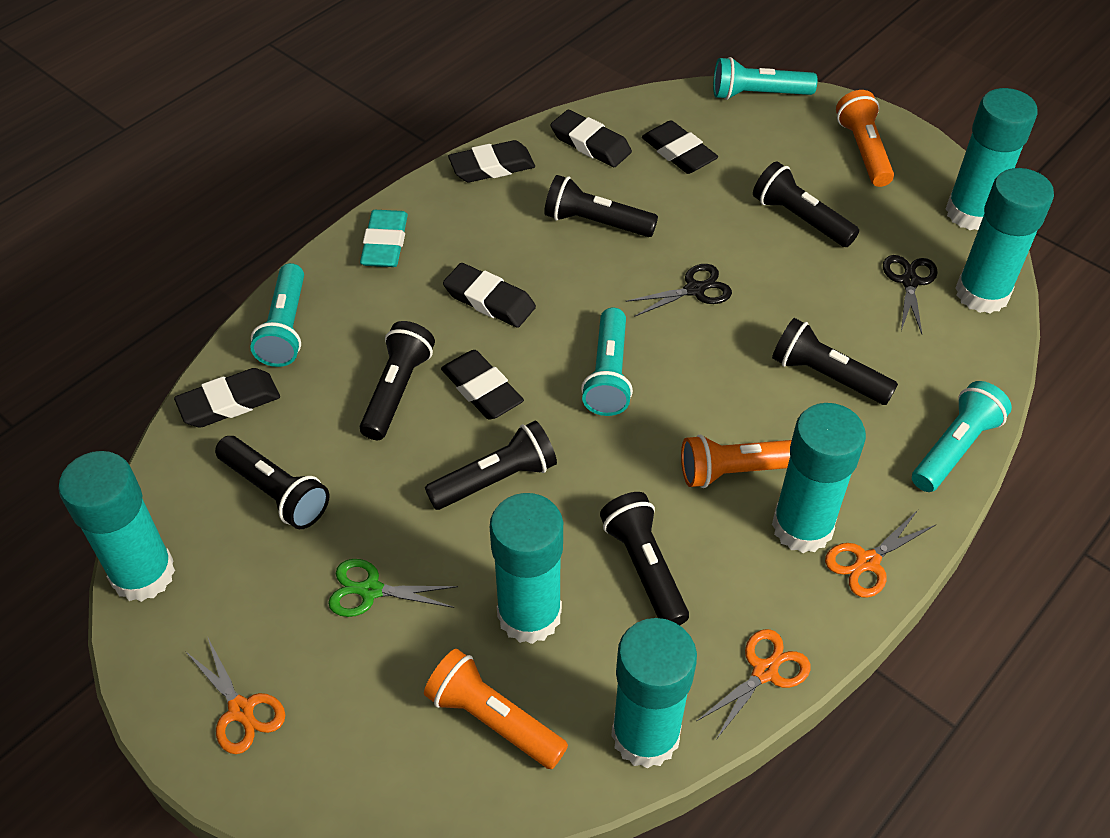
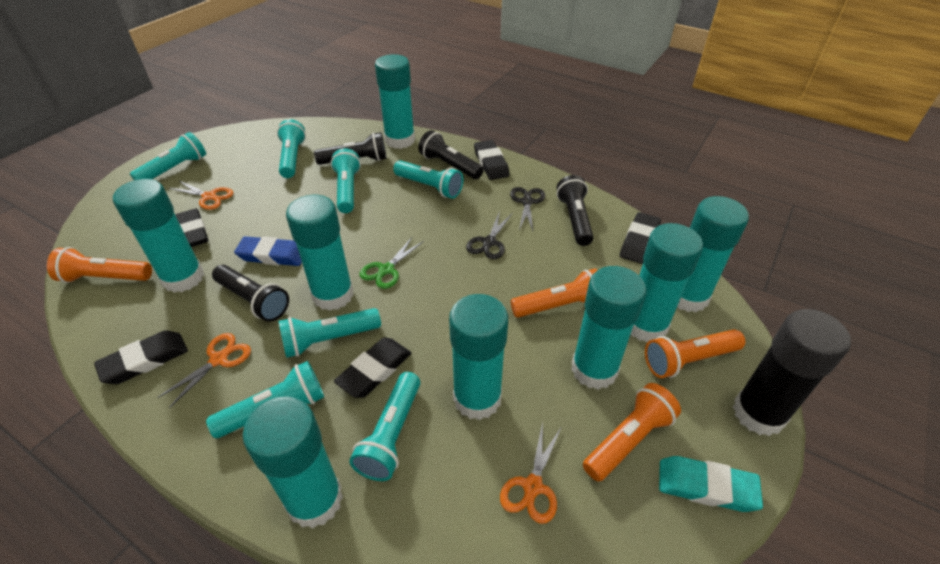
black eraser: [174,368,280,428] [441,350,524,420] [443,263,536,328] [448,140,535,182] [551,110,632,167] [642,120,718,174] = 6 -> [94,330,188,384] [175,209,208,247] [334,337,411,398] [474,140,509,180] [620,212,661,264] = 5
black flashlight: [215,436,329,529] [360,321,435,440] [425,421,557,510] [544,175,658,237] [600,492,689,626] [753,161,859,247] [772,318,898,405] = 7 -> [212,265,289,322] [314,132,386,165] [418,130,484,179] [557,175,594,246] = 4
black glue stick: none = 0 -> [733,309,851,436] = 1
blue eraser: none = 0 -> [234,236,302,266] = 1
orange flashlight: [424,649,568,769] [681,434,792,488] [836,90,894,187] = 3 -> [47,247,152,283] [511,269,597,318] [583,383,681,482] [645,329,745,378] = 4
turquoise flashlight: [250,263,304,367] [581,308,633,416] [713,57,817,100] [912,381,1012,492] = 4 -> [130,132,206,180] [206,361,324,438] [277,119,306,178] [278,308,381,358] [331,148,361,213] [349,372,420,481] [393,160,463,199] = 7
turquoise glue stick: [58,451,175,602] [490,493,563,644] [611,618,697,769] [772,403,866,553] [946,88,1038,230] [955,168,1054,313] = 6 -> [113,179,205,293] [242,396,343,528] [286,195,354,311] [375,54,415,149] [449,294,508,420] [571,266,646,390] [631,223,703,342] [677,196,749,312] = 8

